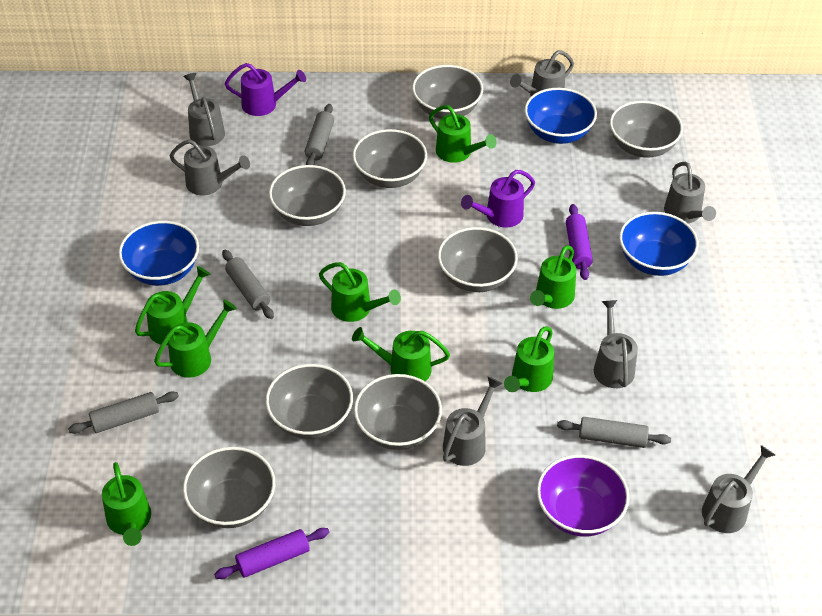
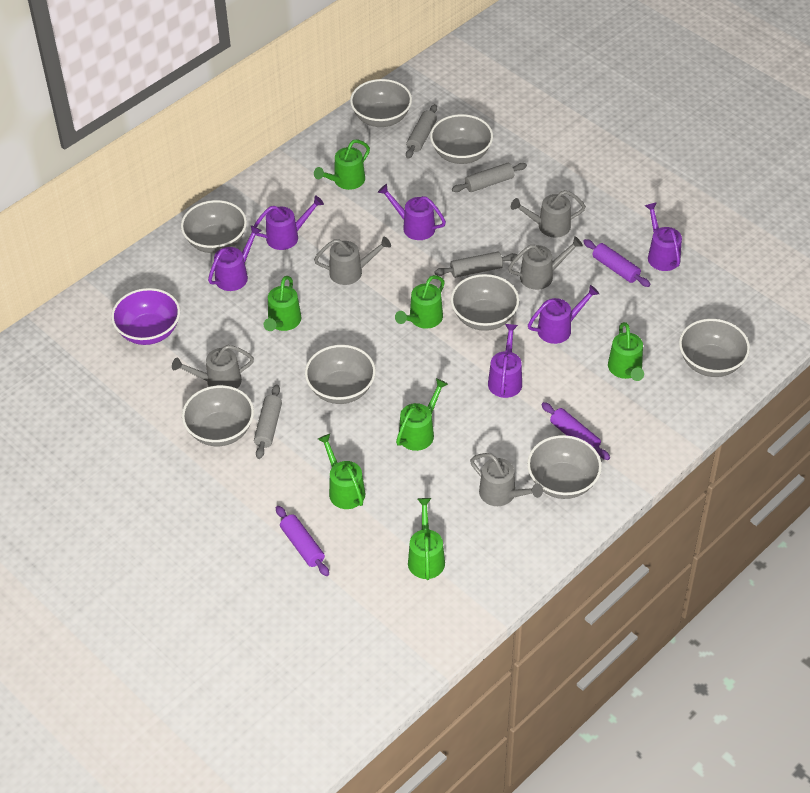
blue bowl: [119,221,199,286] [525,88,597,144] [619,212,699,276] = 3 -> none = 0
green watering can: [102,462,151,546] [135,266,210,345] [154,300,237,378] [319,262,401,322] [352,327,450,381] [429,105,497,163] [504,326,554,392] [530,245,576,309] = 8 -> [264,276,301,331] [314,140,370,190] [318,434,365,509] [395,275,445,329] [396,378,448,451] [408,498,445,580] [608,322,644,381] = 7
grey watering can: [170,139,250,195] [183,73,225,146] [443,377,503,466] [510,50,574,96] [594,300,638,388] [664,162,716,223] [702,445,775,533] = 7 -> [172,345,254,389] [314,237,391,285] [470,453,543,506] [508,236,583,290] [511,190,586,238] = 5
purple rolling pin: [214,528,329,579] [566,204,593,280] = 2 -> [276,506,329,576] [541,402,610,460] [583,239,651,287] = 3
purple watering can: [225,63,306,116] [461,170,535,227] = 2 -> [208,225,262,291] [254,195,324,250] [378,184,446,240] [488,324,522,398] [528,285,599,344] [645,202,682,271] = 6

